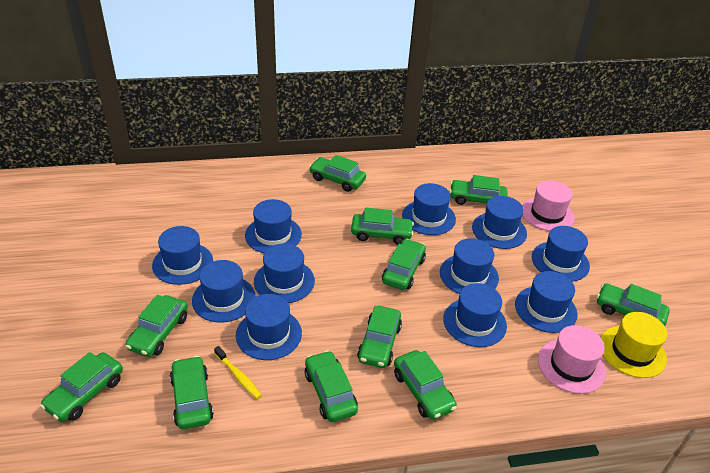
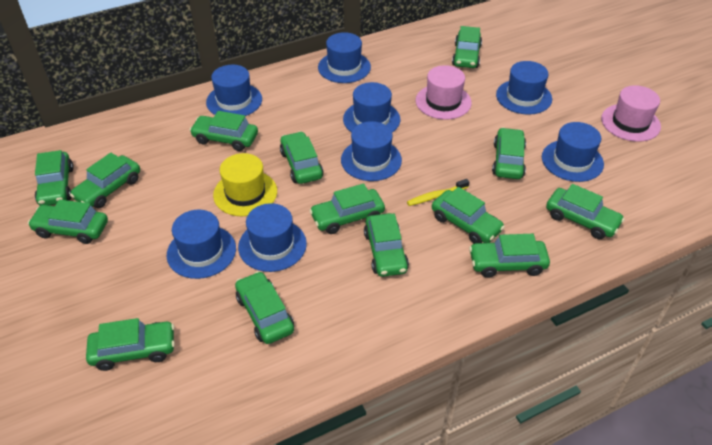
blue hat: [152,226,213,285] [192,260,256,323] [236,294,302,360] [245,199,302,253] [254,243,315,303] [402,183,456,235] [440,238,499,294] [443,283,507,347] [472,196,527,249] [515,271,578,333] [532,226,590,282] = 11 -> [167,210,236,279] [206,65,262,116] [238,203,307,272] [318,32,371,83] [341,121,402,181] [343,82,400,133] [496,61,552,115] [542,122,604,182] = 8
green car: [40,352,123,422] [125,295,188,357] [170,356,214,429] [305,350,358,422] [309,155,366,192] [351,208,414,245] [357,306,402,368] [382,239,426,290] [394,350,457,420] [450,175,507,205] [597,283,670,326] = 11 -> [28,200,108,244] [35,150,74,206] [70,153,140,208] [86,318,175,371] [190,111,258,151] [235,271,294,344] [280,131,323,184] [309,183,385,234] [364,213,409,277] [432,187,505,244] [452,26,482,68] [469,234,550,278] [492,128,526,179] [546,184,625,239] = 14

